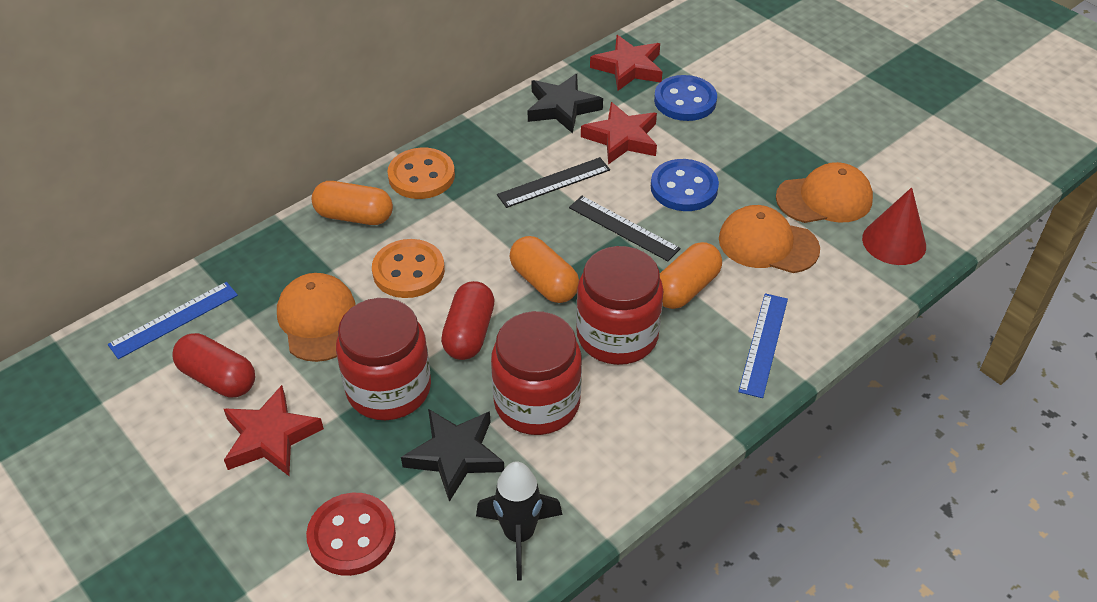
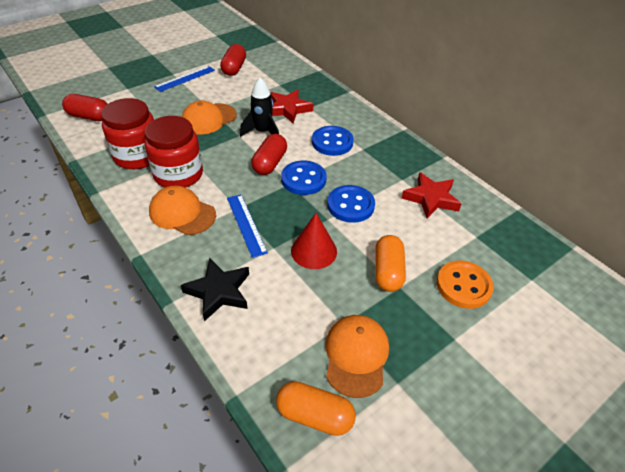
black ruler: [497,157,610,208] [569,196,681,261] = 2 -> none = 0
black star: [401,409,504,502] [528,74,603,133] = 2 -> [181,258,249,321] = 1
blue button: [651,159,719,211] [654,75,717,121] = 2 -> [281,161,327,195] [312,126,354,156] [327,185,375,223] = 3
orange button: [372,239,445,298] [387,148,455,199] = 2 -> [436,260,494,309] = 1
orange capsule: [312,181,393,225] [509,236,579,303] [660,242,722,309] = 3 -> [276,381,356,436] [375,235,406,292] = 2
red button: [306,493,396,576] = 1 -> none = 0
red capsule: [172,333,255,398] [441,281,495,360] = 2 -> [62,94,108,121] [220,44,246,76] [251,134,287,175] = 3
red jar: [336,298,431,420] [491,311,582,435] [576,246,664,365] = 3 -> [101,98,154,169] [144,116,203,188] = 2
red star: [224,385,324,476] [581,102,657,164] [590,35,663,91] = 3 -> [270,89,313,123] [402,172,461,218] = 2

